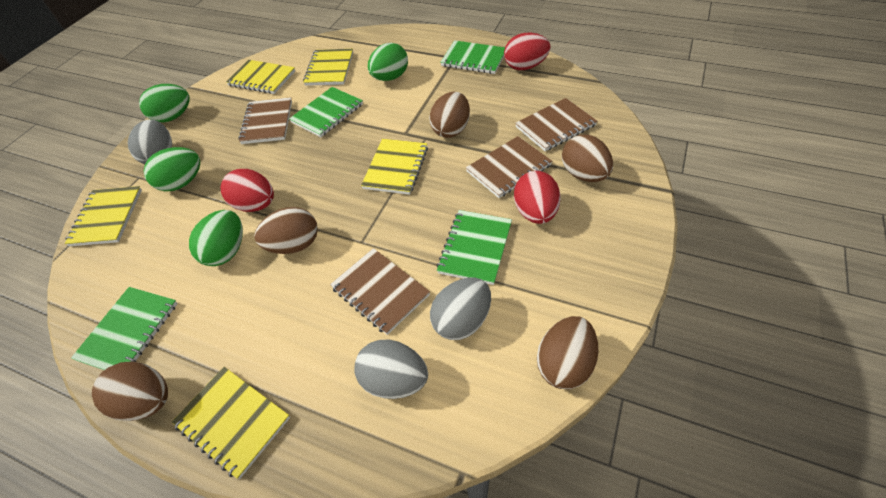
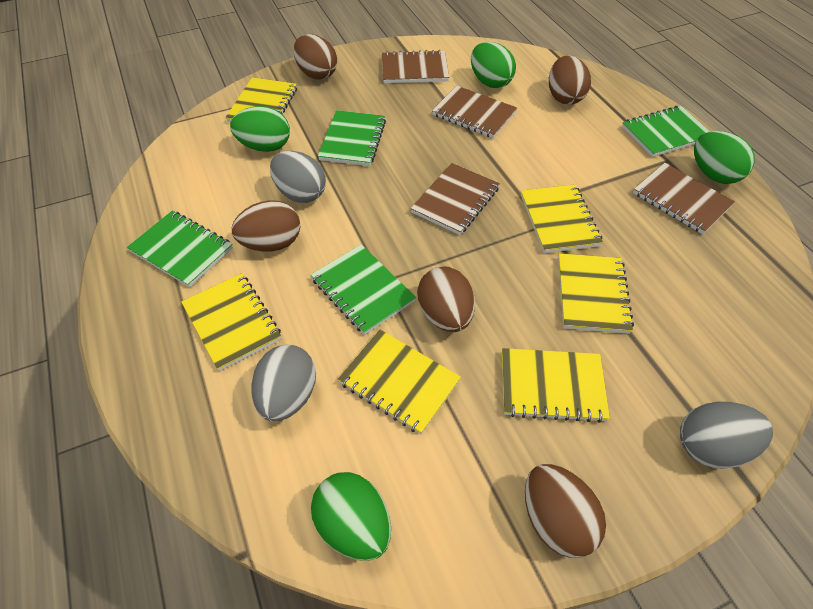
red egg: [221,169,274,212] [504,32,550,70] [514,171,561,224] = 3 -> none = 0
yellow notebook: [65,186,142,246] [172,367,290,479] [226,60,295,94] [303,49,353,86] [361,139,428,195] = 5 -> [181,273,281,371] [225,77,297,122] [338,330,461,434] [502,348,610,423] [521,184,603,253] [558,253,634,334] = 6

